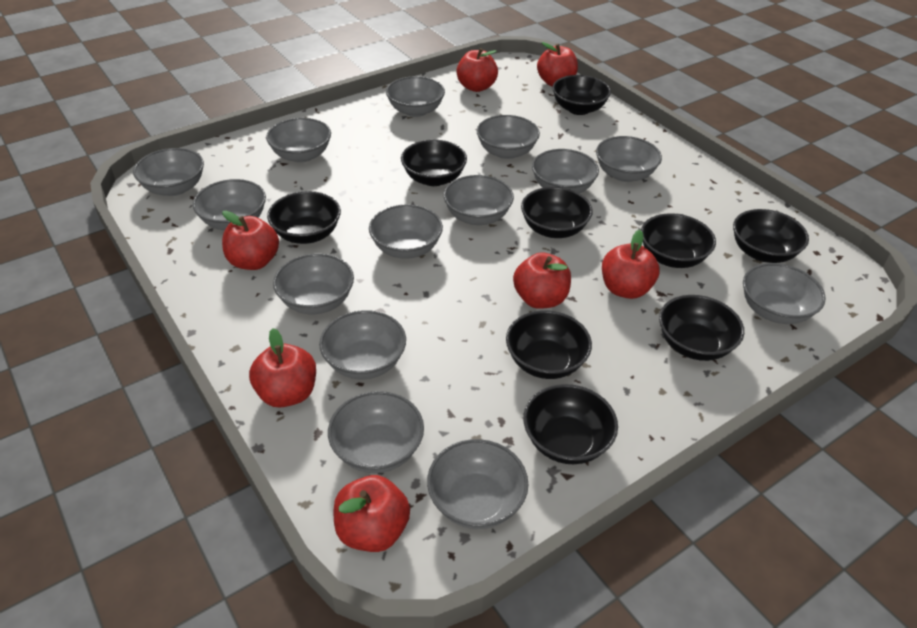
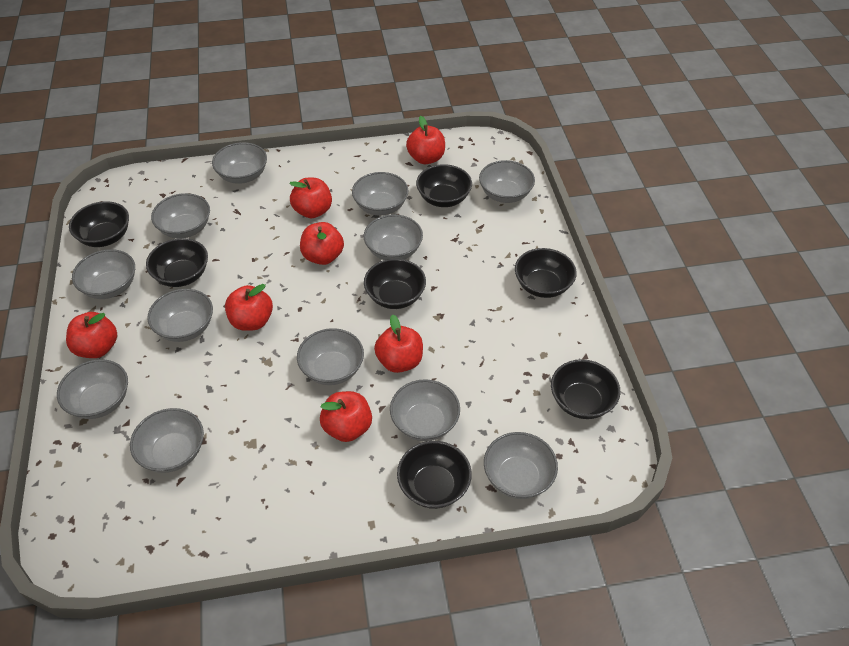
black bowl: [267,191,341,244] [401,140,467,186] [506,310,592,379] [521,187,593,238] [523,384,618,464] [552,75,611,115] [641,213,716,268] [659,295,744,361] [733,209,809,263] = 9 -> [69,201,129,247] [146,238,208,287] [364,259,426,309] [397,441,472,509] [416,164,472,207] [515,248,577,298] [551,359,621,419] = 7
grey bowl: [133,148,204,196] [193,179,266,230] [266,118,331,163] [273,254,354,314] [319,310,406,379] [328,391,424,473] [369,204,443,259] [386,76,445,117] [427,439,529,529] [444,175,514,225] [477,115,540,159] [532,149,599,193] [596,136,662,182] [743,263,826,324] = 14 -> [57,359,128,419] [72,249,135,299] [130,408,204,473] [147,289,213,342] [151,193,210,238] [212,142,267,184] [297,328,364,385] [352,172,409,215] [363,214,423,260] [390,379,460,441] [479,160,535,203] [484,432,558,499] = 12

